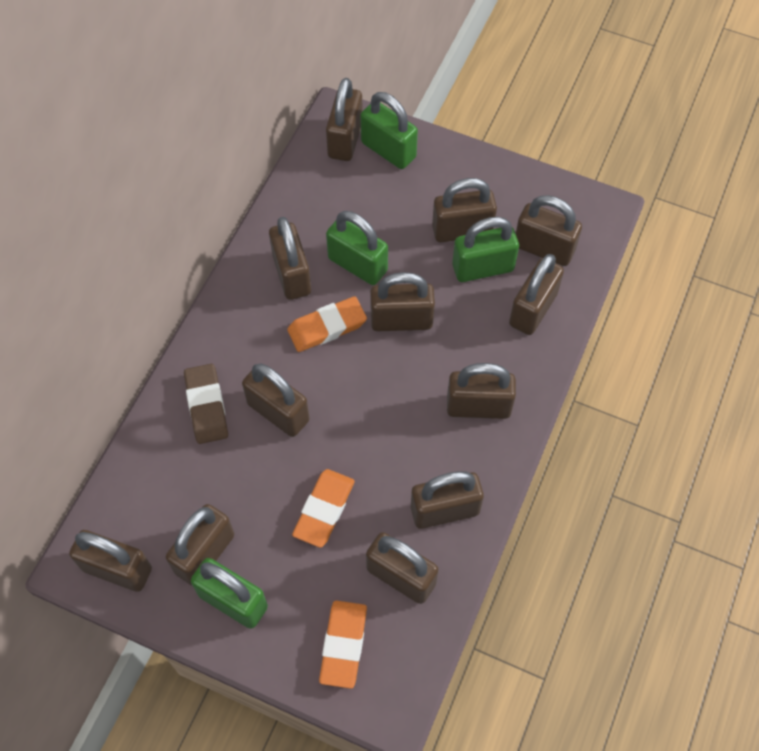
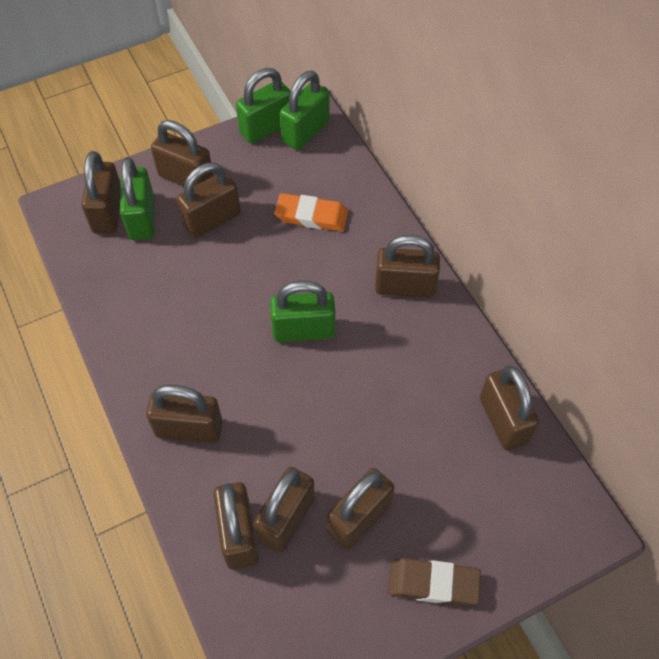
brown padlock: [69,530,152,592] [166,504,234,585] [242,363,310,437] [269,217,311,300] [326,78,363,161] [366,532,439,604] [370,272,435,332] [411,471,484,529] [432,178,497,243] [447,363,516,419] [509,254,564,335] [516,195,582,266] = 12 -> [81,151,121,234] [146,385,222,443] [151,120,214,186] [176,163,241,238] [213,482,258,570] [254,467,315,553] [327,468,394,550] [375,235,440,298] [480,365,539,450] = 9
orange eraser: [287,296,367,352] [292,469,355,548] [319,601,367,689] = 3 -> [275,193,348,231] = 1

